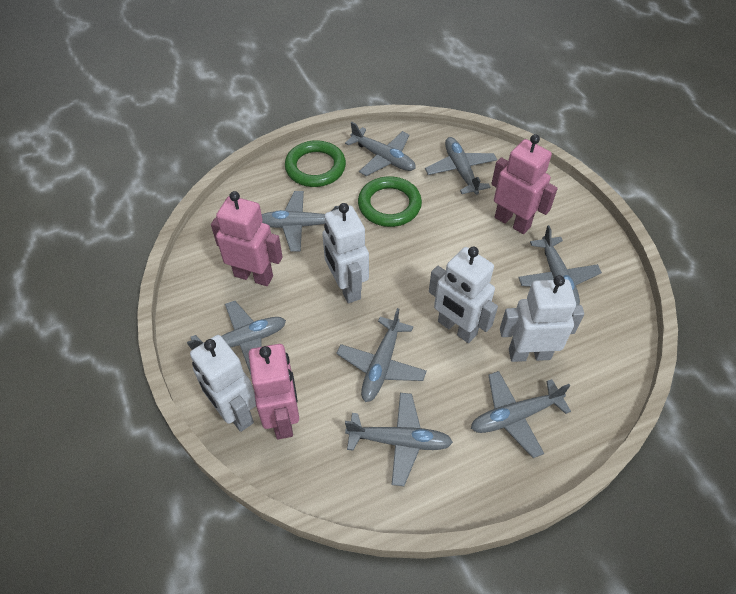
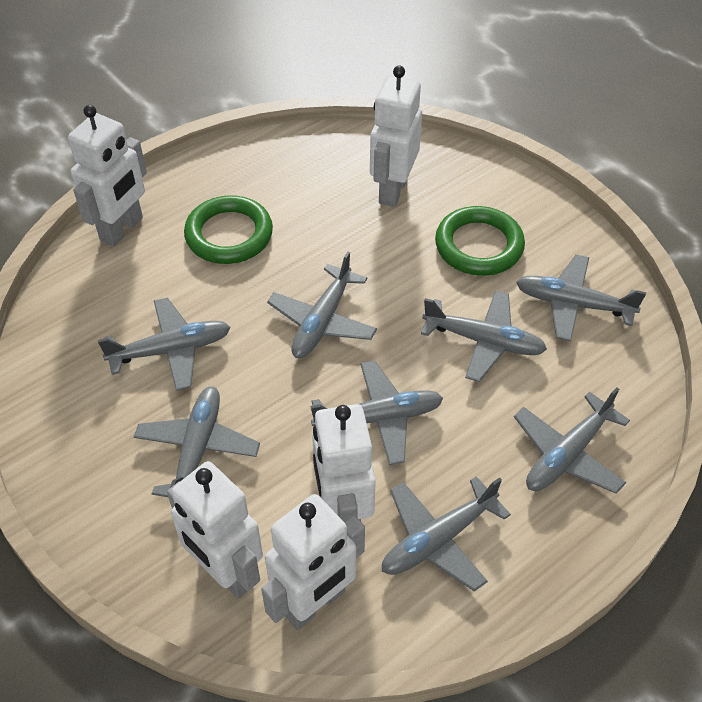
pink robot: [211,191,283,286] [249,344,299,439] [491,134,558,234] = 3 -> none = 0
white robot: [190,335,256,432] [322,203,369,303] [429,247,498,343] [500,275,584,362] = 4 -> [68,105,147,247] [167,461,263,599] [261,494,365,630] [312,404,376,522] [370,66,422,207] = 5

